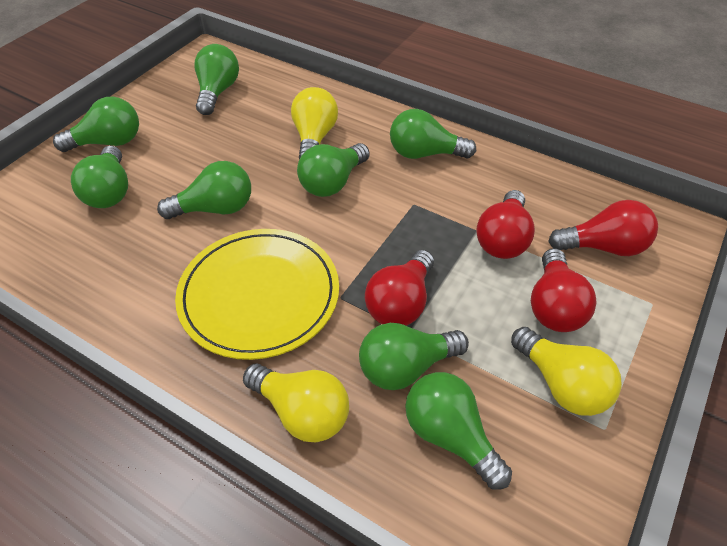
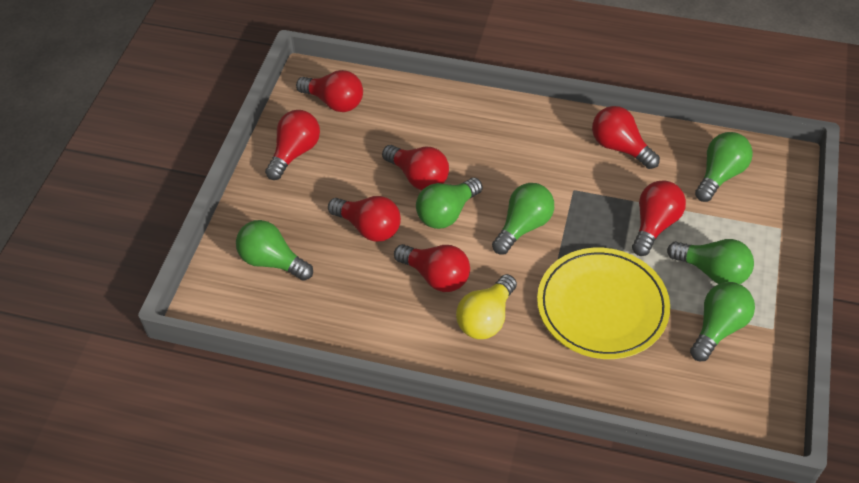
green light bulb: [53,97,139,152] [71,146,128,208] [157,161,251,219] [194,44,239,115] [297,143,370,197] [359,323,469,390] [390,109,476,159] [405,372,512,490] = 8 -> [236,220,313,281] [416,178,483,229] [492,183,554,254] [667,239,754,284] [690,282,755,361] [695,132,753,202] = 6
red light bulb: [365,250,434,326] [476,190,535,259] [531,248,597,332] [548,200,658,256] = 4 -> [265,110,320,180] [296,70,363,112] [328,196,401,242] [382,145,449,190] [394,244,470,292] [592,106,660,169] [632,180,686,256] = 7
yellow light bulb: [243,364,349,442] [291,87,338,159] [511,327,622,416] = 3 -> [456,274,517,339] = 1

